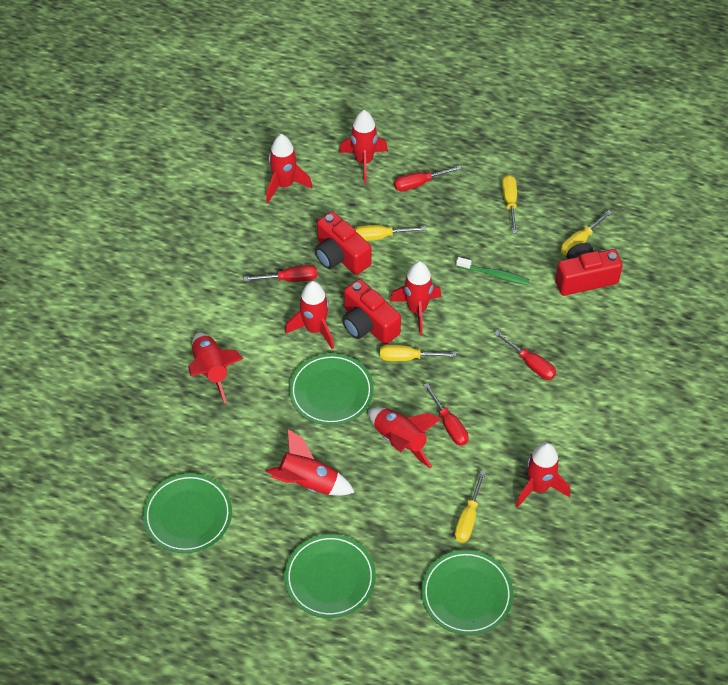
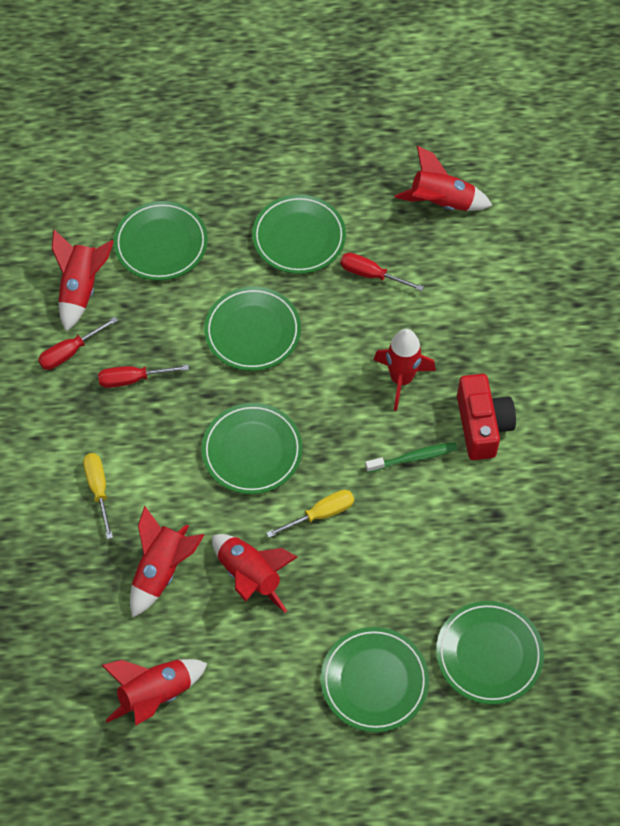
green plate: [143,473,232,553] [284,534,376,618] [289,353,374,425] [421,550,513,635] = 4 -> [114,201,208,281] [202,403,303,494] [204,286,301,371] [252,195,346,274] [321,627,429,732] [436,601,544,705] = 6
red camera: [315,211,371,275] [342,279,401,344] [555,243,623,296] = 3 -> [457,374,516,460] = 1
red rocket: [188,333,243,403] [265,429,355,496] [266,134,312,203] [285,281,334,349] [339,110,388,183] [368,407,441,468] [390,261,441,334] [516,443,570,508] = 8 -> [52,229,114,332] [102,659,208,726] [130,506,204,618] [212,534,298,613] [374,329,436,411] [394,146,493,211] = 6
red screwdriver: [243,265,317,282] [394,166,462,191] [423,383,469,446] [494,331,556,380] = 4 -> [38,317,118,370] [98,365,189,388] [341,253,424,291] = 3
yellow screwdriver: [355,225,426,241] [380,345,456,361] [455,471,486,542] [502,175,517,233] [561,210,612,256] = 5 -> [83,453,113,539] [267,490,354,538] = 2

